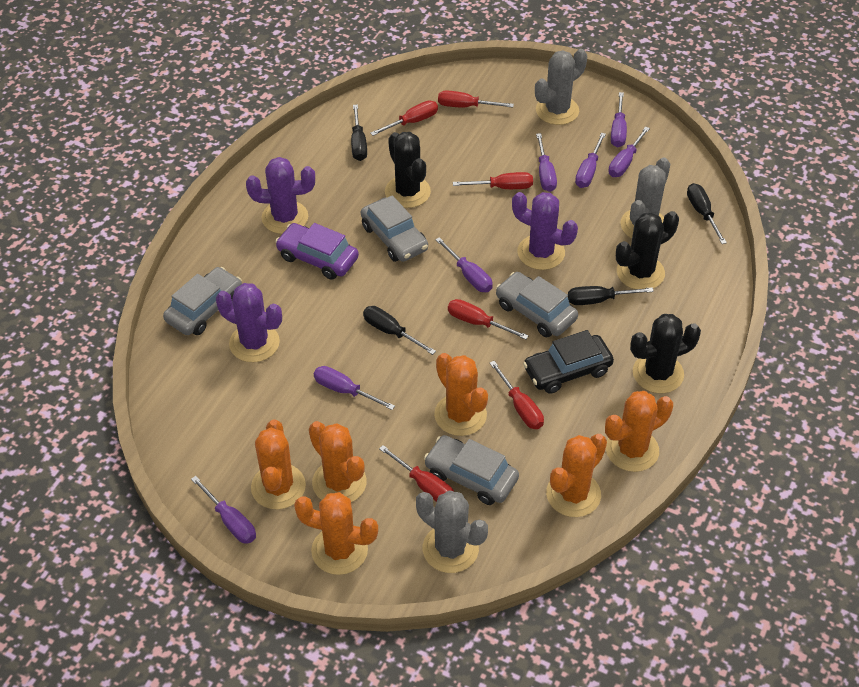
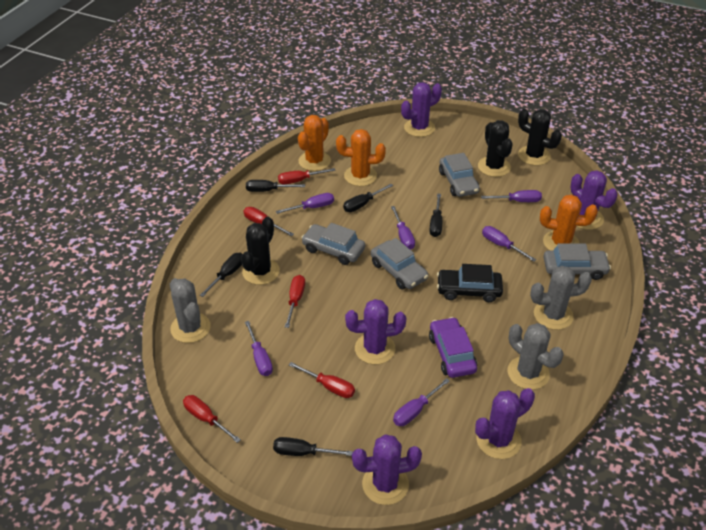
black screwdriver: [351,105,367,161] [363,306,436,355] [568,286,654,305] [687,183,727,244] = 4 -> [200,253,242,297] [246,180,305,192] [273,437,353,456] [343,184,393,212] [429,194,442,237] = 5
orange cactus: [251,420,306,510] [294,492,378,575] [309,421,367,502] [434,353,488,436] [546,434,607,517] [605,391,673,472] = 6 -> [298,115,331,171] [336,129,386,186] [540,195,598,250] = 3
purple cactus: [216,283,282,362] [246,157,315,234] [512,192,578,270] = 3 -> [345,299,406,364] [352,434,422,505] [401,82,442,137] [475,388,535,459] [571,170,618,230] = 5
purple screwdriver: [191,476,256,544] [314,366,395,410] [435,237,493,292] [536,133,557,192] [575,133,606,188] [608,126,650,177] [611,92,627,148] = 7 -> [245,321,273,376] [276,193,334,214] [391,206,415,250] [393,378,450,426] [481,190,542,202] [482,226,536,262] = 6
red screwdriver: [370,100,438,136] [379,445,454,502] [438,90,514,108] [448,299,529,340] [453,172,533,189] [490,361,544,429] = 6 -> [183,395,241,443] [243,207,294,236] [278,168,336,184] [285,275,305,328] [289,362,355,398] = 5

